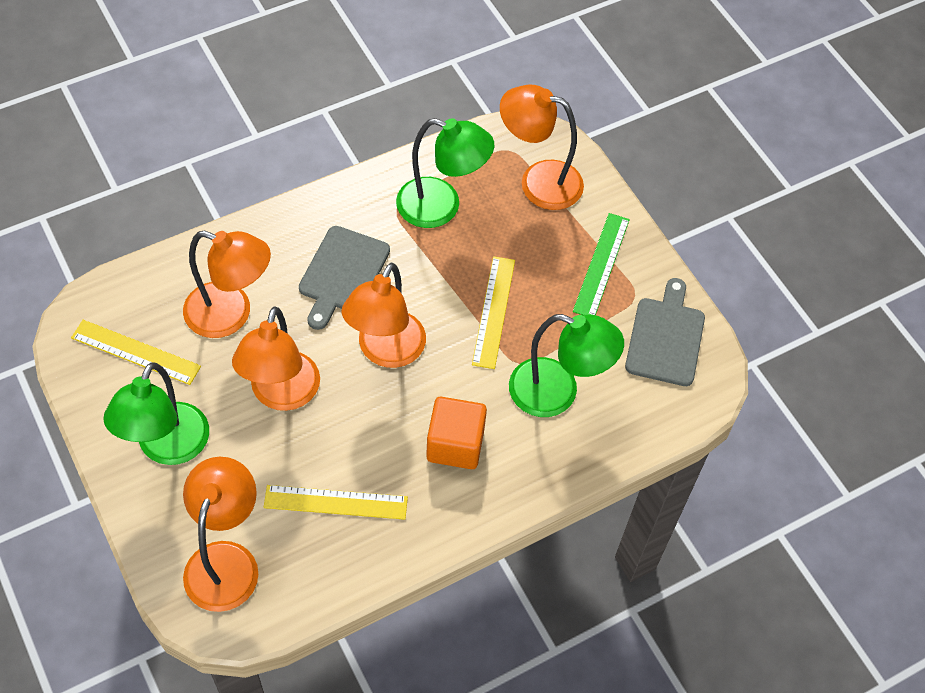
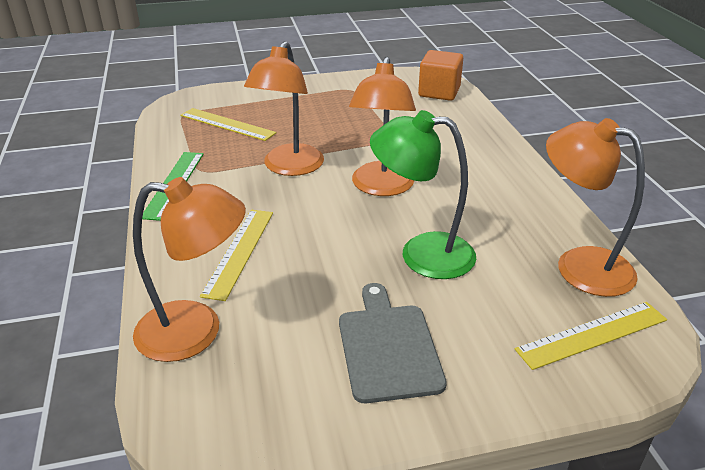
green lamp: [103,362,209,465] [396,118,494,228] [509,314,624,417] = 3 -> [370,110,476,279] = 1
grey cutting board: [299,226,390,330] [625,278,705,386] = 2 -> [339,283,447,403] = 1
orange lamp: [183,231,271,338] [183,457,258,612] [232,306,320,411] [342,263,426,368] [500,85,584,210] = 5 -> [133,177,246,362] [244,41,324,176] [349,57,416,196] [546,118,645,297] = 4

